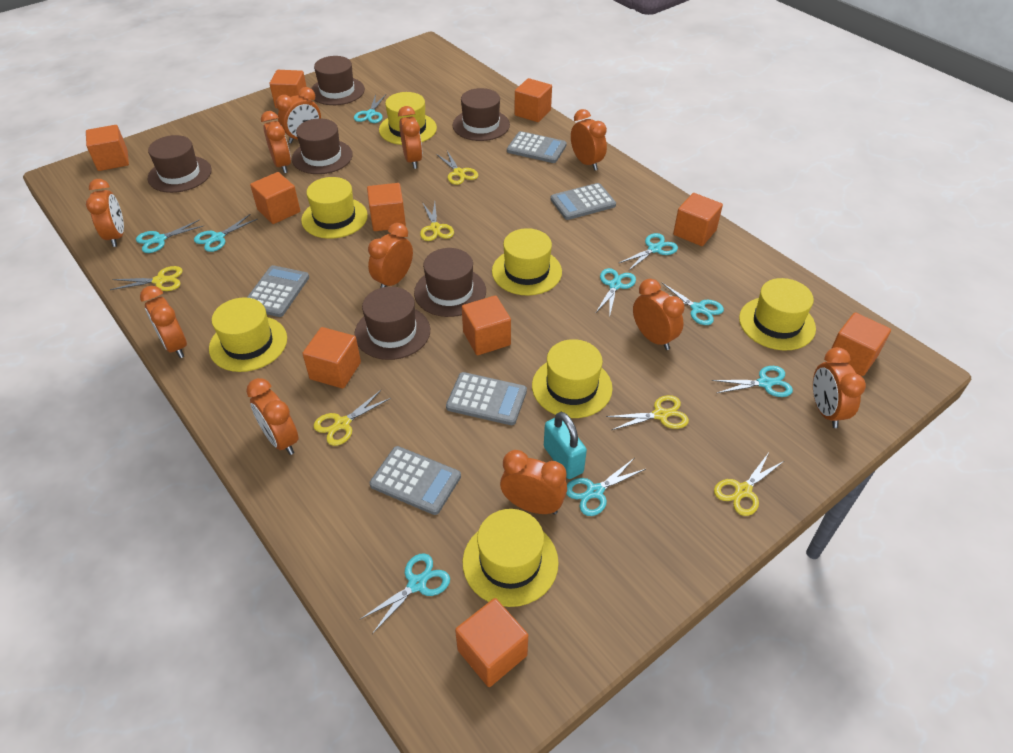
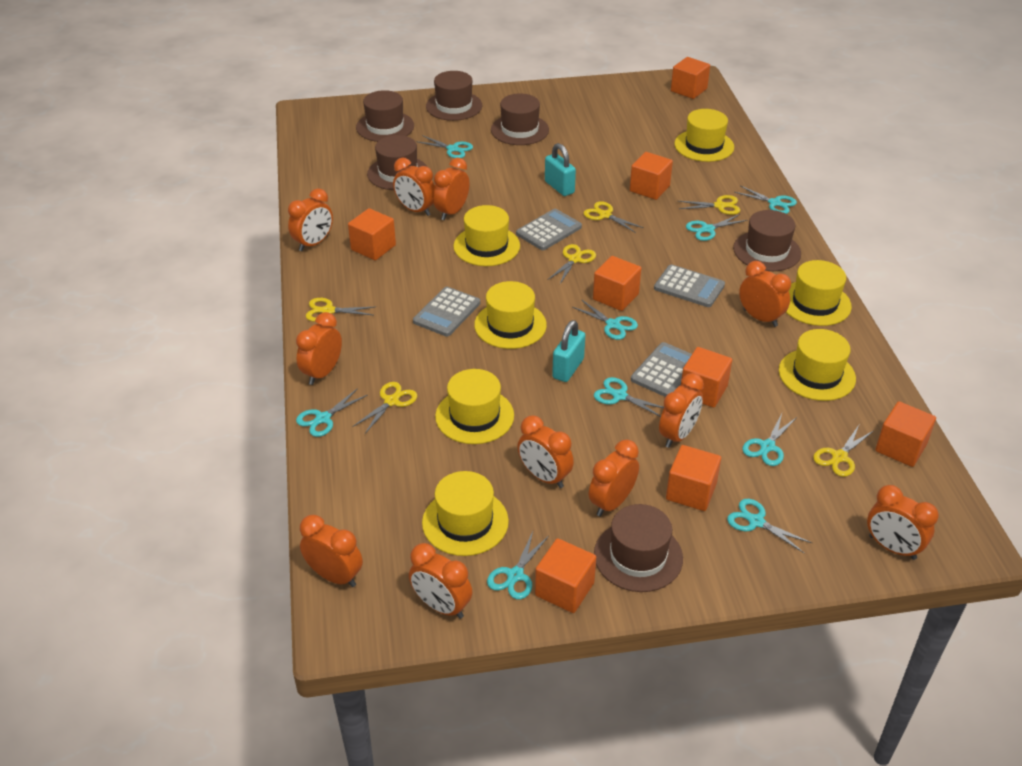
grey calculator: [247,265,309,317] [370,446,461,515] [446,372,527,425] [507,131,567,163] [550,183,616,220] = 5 -> [413,287,480,337] [516,209,582,250] [631,342,692,397] [654,264,725,307] = 4
orange cube: [86,125,129,171] [250,172,300,224] [269,70,307,108] [302,327,361,388] [367,183,406,231] [455,598,528,687] [462,295,511,355] [515,78,552,122] [673,193,723,246] [831,312,891,376] = 10 -> [348,208,396,260] [535,538,596,613] [593,256,641,311] [630,152,673,200] [666,445,721,511] [671,57,710,99] [681,347,732,408] [875,401,936,467] = 8
turquoise padlock: [544,412,587,479] = 1 -> [545,143,576,196] [552,320,585,382] = 2

